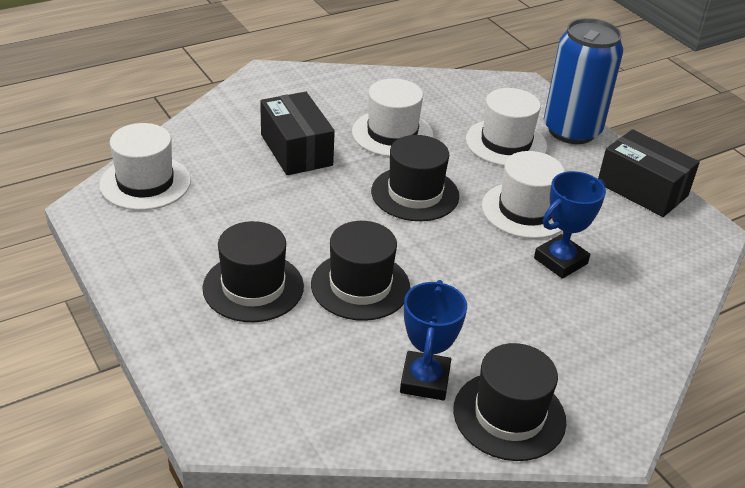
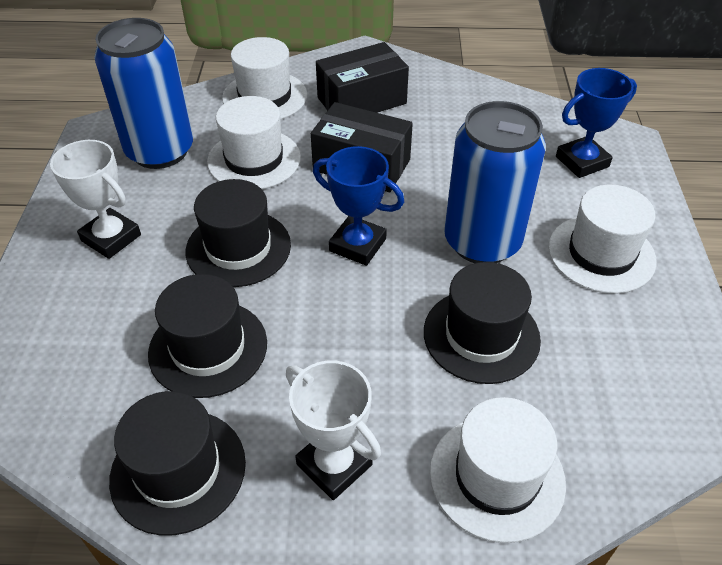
blue can: [544,18,623,144] = 1 -> [94,18,193,169] [444,101,546,263] = 2
white trophy: none = 0 -> [50,140,141,259] [286,361,381,500] = 2

